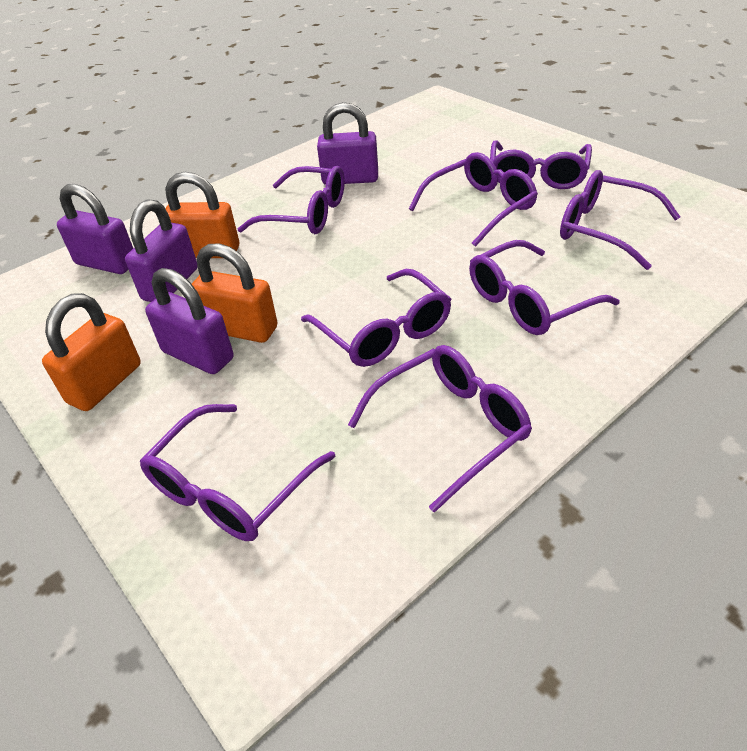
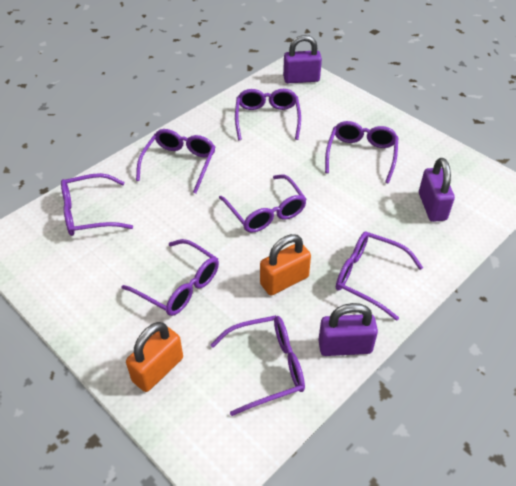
orange padlock: [42,293,141,411] [165,172,239,258] [192,243,277,343] = 3 -> [126,322,183,392] [260,234,311,295] = 2
purple padlock: [57,184,133,274] [125,199,198,302] [145,268,234,374] [317,102,378,185] = 4 -> [283,35,322,83] [318,303,378,356] [419,158,455,222] = 3

